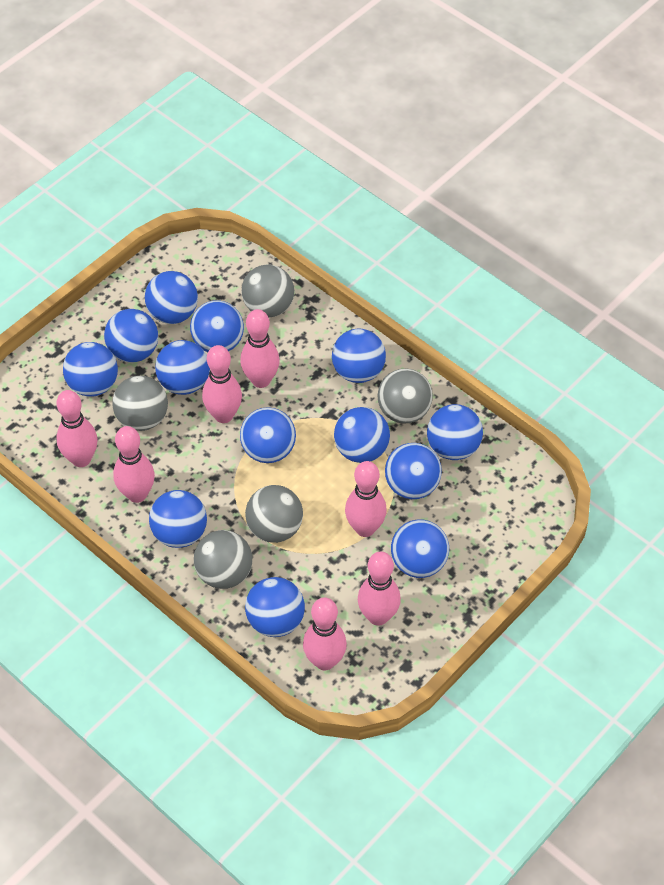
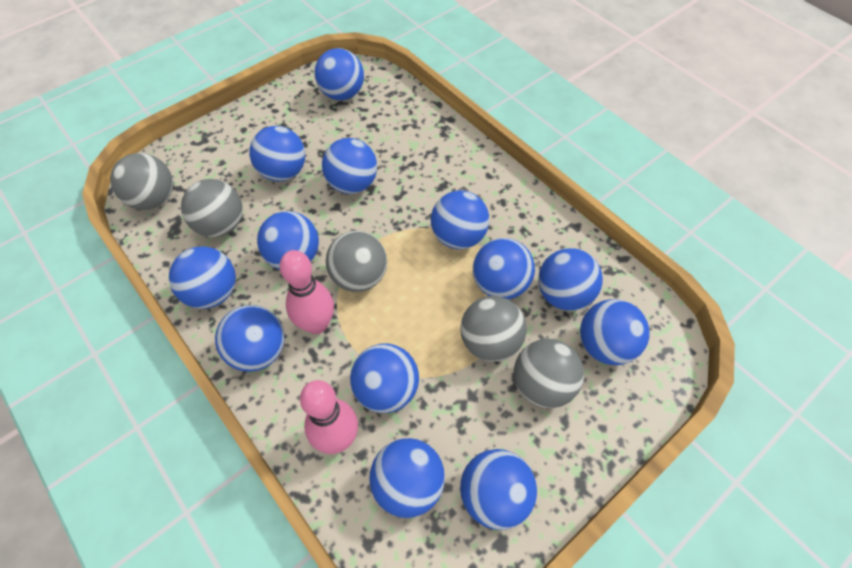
pink bowling pin: [56,390,97,467] [113,426,155,503] [202,345,242,423] [240,309,280,388] [303,598,347,671] [345,461,387,537] [358,551,401,626] = 7 -> [280,250,334,334] [300,380,358,454] = 2

